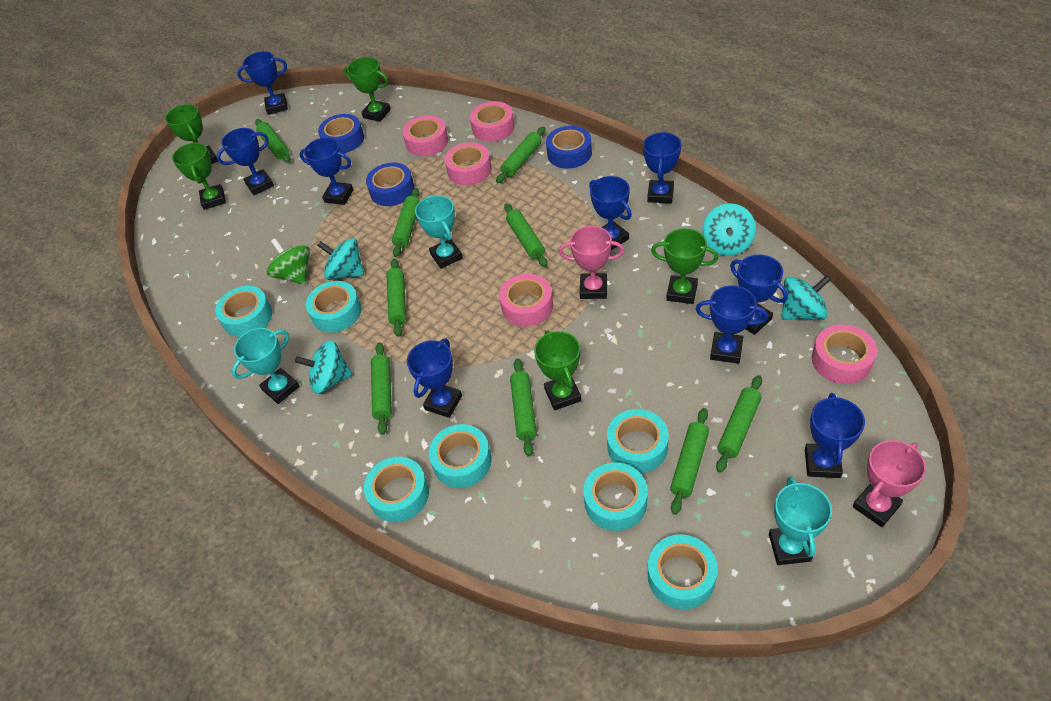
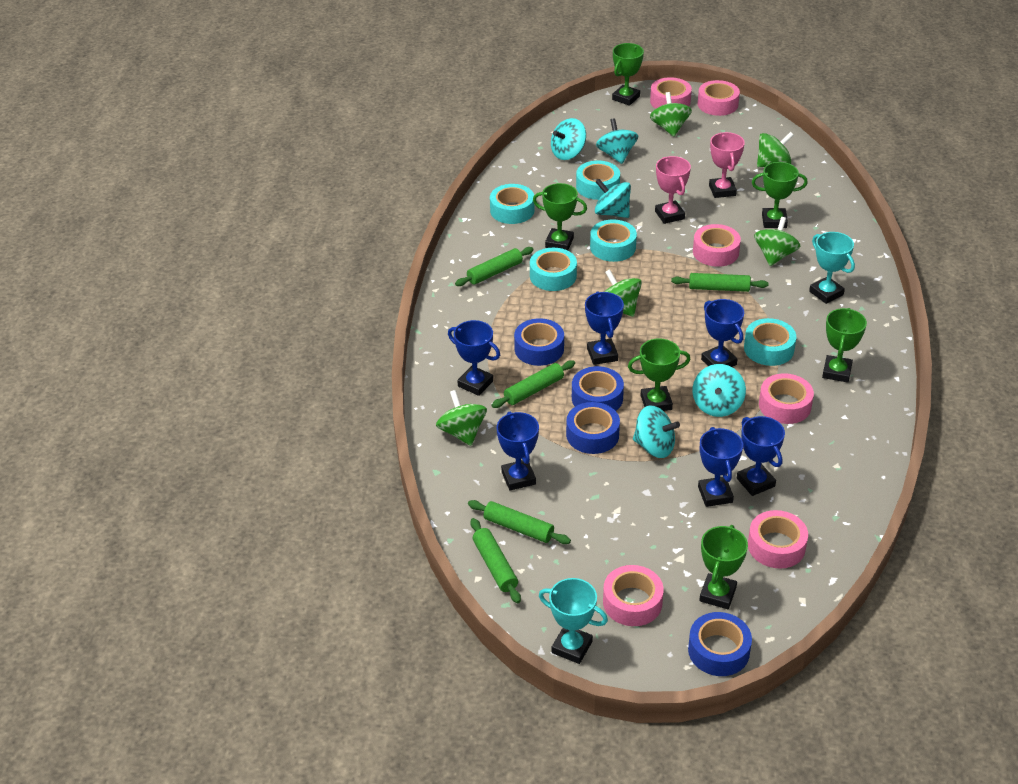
blue tape: [318,114,364,153] [366,163,414,206] [546,126,592,169] = 3 -> [514,318,564,366] [566,402,620,454] [572,366,624,411] [688,612,752,676] = 4
blue trophy: [217,128,274,195] [237,51,288,115] [299,138,353,205] [407,339,462,418] [589,176,632,250] [643,132,681,203] [696,285,768,364] [730,255,788,335] [805,393,865,478] = 9 -> [448,320,500,396] [497,412,539,491] [585,292,624,365] [698,427,743,507] [701,299,744,367] [737,416,785,496] = 6
green rolling pin: [255,119,290,163] [371,342,392,435] [386,259,406,337] [392,188,420,257] [496,127,545,183] [504,203,547,267] [510,358,537,457] [670,408,709,515] [716,375,762,473] = 9 -> [455,247,534,286] [468,500,571,544] [470,518,521,603] [492,360,575,408] [671,273,769,292] = 5
green spinning top: [267,238,310,285] = 1 -> [436,390,487,446] [605,269,642,317] [650,92,692,137] [754,217,800,266] [757,132,794,167] = 5
green trophy: [165,104,218,164] [172,142,226,210] [344,57,391,122] [534,330,581,410] [651,228,718,304] = 5 -> [533,183,587,251] [612,43,644,106] [628,338,690,411] [699,525,748,609] [752,162,808,228] [822,308,867,383] = 6
pink tape: [403,115,448,156] [445,142,492,185] [470,101,515,142] [499,274,553,327] [812,324,877,384] = 5 -> [603,565,664,626] [650,77,692,109] [693,224,741,267] [698,80,740,116] [748,510,808,569] [759,373,814,424] = 6
turquoise spinning top: [295,340,353,394] [317,238,364,280] [702,203,756,256] [781,275,831,320] = 4 -> [551,118,586,160] [595,179,631,218] [596,118,638,164] [633,405,680,458] [692,364,746,417] = 5
turquoise tape: [215,286,272,337] [306,281,362,332] [364,457,429,522] [429,424,492,488] [583,463,648,531] [607,409,669,473] [648,535,718,609] = 7 -> [490,184,534,224] [530,248,577,291] [576,160,620,200] [590,219,637,262] [744,318,796,366] = 5
turquoise trophy: [232,328,300,404] [415,195,463,269] [769,476,832,565] = 3 -> [539,578,608,664] [809,232,855,304] = 2

